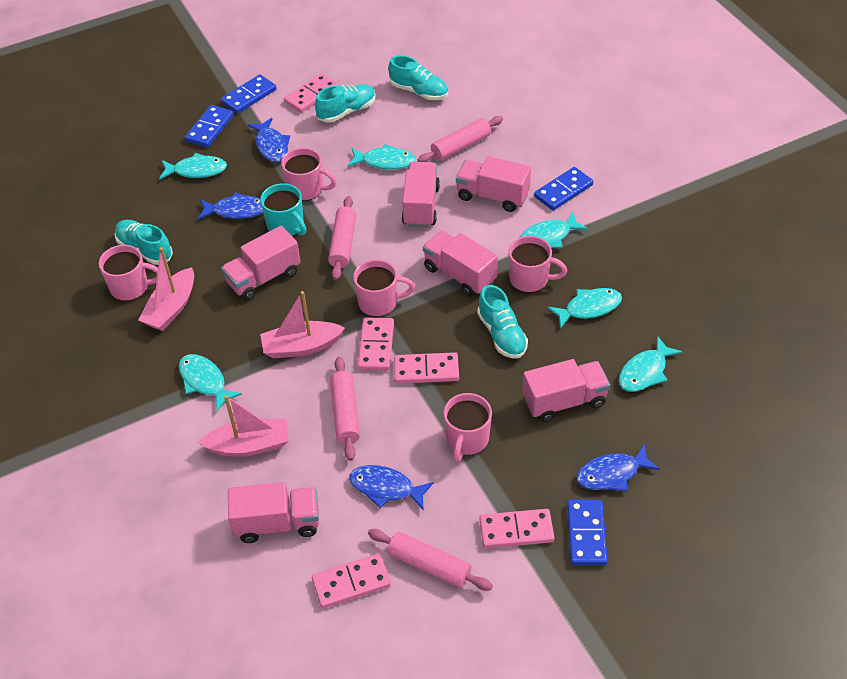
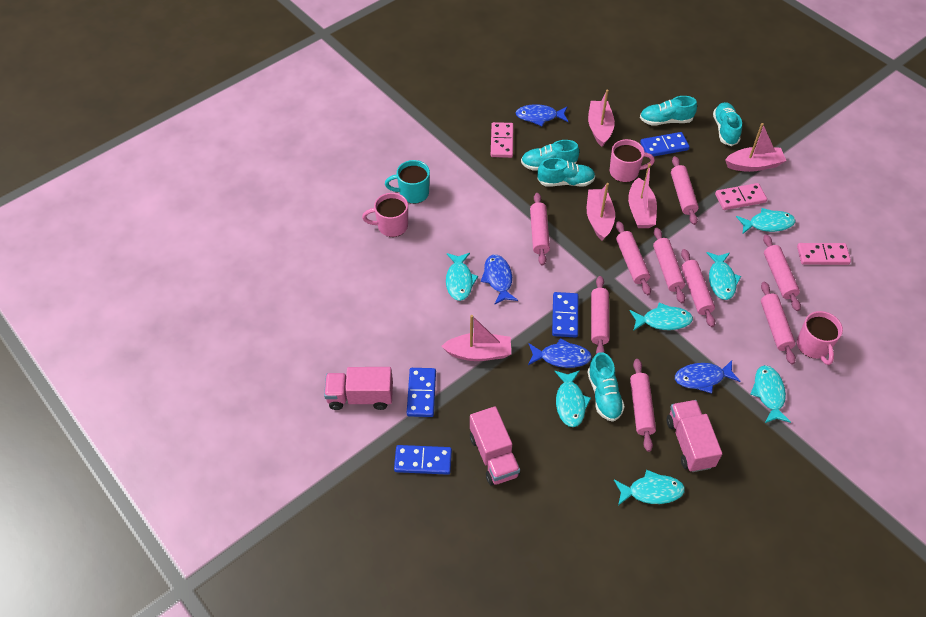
pink boat: [138,247,194,331] [198,395,289,457] [260,291,345,358] = 3 -> [441,315,511,361] [587,183,615,241] [588,90,615,147] [628,163,657,228] [725,123,786,172] = 5
pink domino: [284,74,339,113] [312,554,391,608] [358,317,394,371] [394,352,459,384] [480,509,554,548] = 5 -> [491,122,513,158] [715,183,767,210] [797,243,851,265] = 3
pink mug: [99,245,158,301] [281,148,337,201] [353,259,415,317] [444,393,492,462] [508,236,567,293] = 5 -> [362,193,408,237] [610,139,655,182] [797,311,843,365] = 3
pink rolling pin: [328,196,356,280] [330,357,360,461] [368,529,493,591] [418,116,503,162] = 4 -> [530,193,550,266] [591,276,610,354] [616,221,651,295] [630,359,656,452] [653,227,685,303] [671,156,699,225] [681,249,715,327] [761,282,796,365] [763,234,801,311] = 9
pink truck: [221,226,301,300] [228,482,319,543] [402,162,440,227] [423,231,498,297] [456,156,531,212] [522,359,610,422] = 6 -> [324,367,393,410] [470,406,520,485] [667,400,722,472] = 3
turquoise fish: [159,153,227,180] [179,354,242,411] [348,144,416,170] [519,212,588,248] [547,288,622,329] [619,336,682,392] = 6 -> [446,253,478,301] [555,370,591,427] [614,470,685,506] [630,303,693,331] [706,252,741,300] [736,208,795,234] [750,365,791,423] = 7
turquoise shoe: [114,220,173,265] [315,84,376,122] [388,55,448,100] [477,285,528,358] = 4 -> [521,140,579,171] [537,158,595,187] [587,352,625,422] [640,96,697,126] [713,102,742,146] = 5

